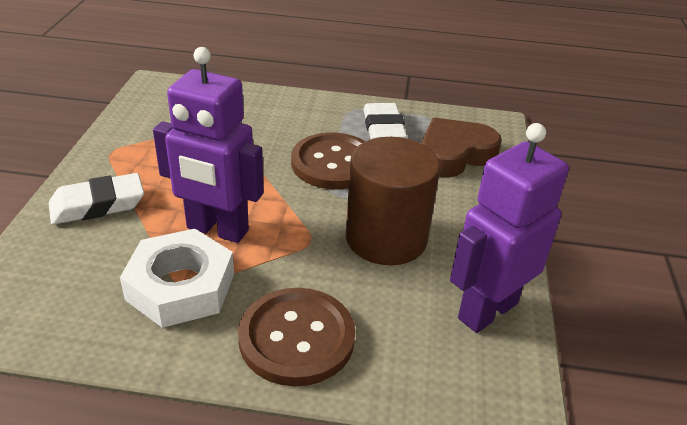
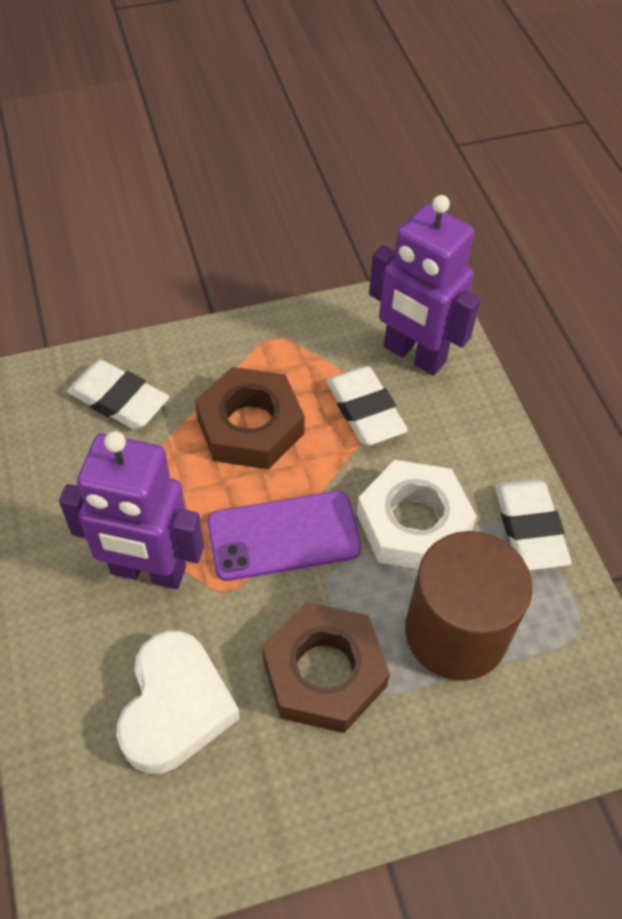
brown button: [238,288,355,386] [291,132,365,189] = 2 -> none = 0
brown heart: [421,118,502,178] = 1 -> none = 0
brown nut: none = 0 -> [195,367,305,469] [262,602,390,733] = 2
purple phone: none = 0 -> [207,491,361,581] = 1
white eraser: [49,173,144,225] [363,103,407,139] = 2 -> [67,360,169,429] [326,366,408,445] [495,479,572,570] = 3
white heart: none = 0 -> [117,631,240,774] = 1

